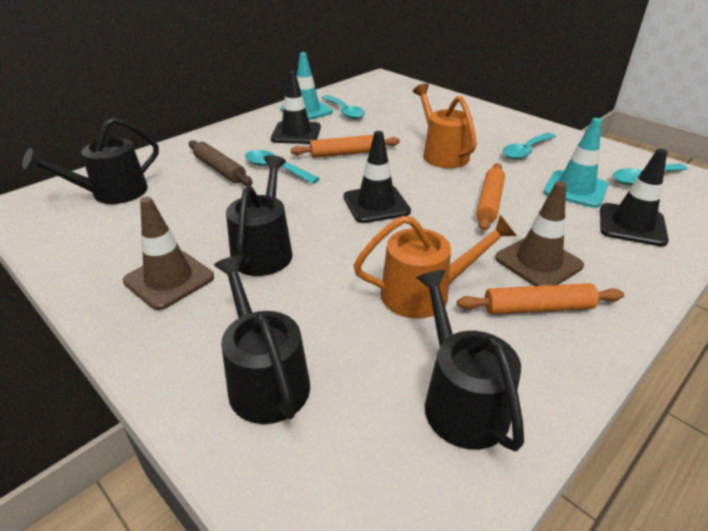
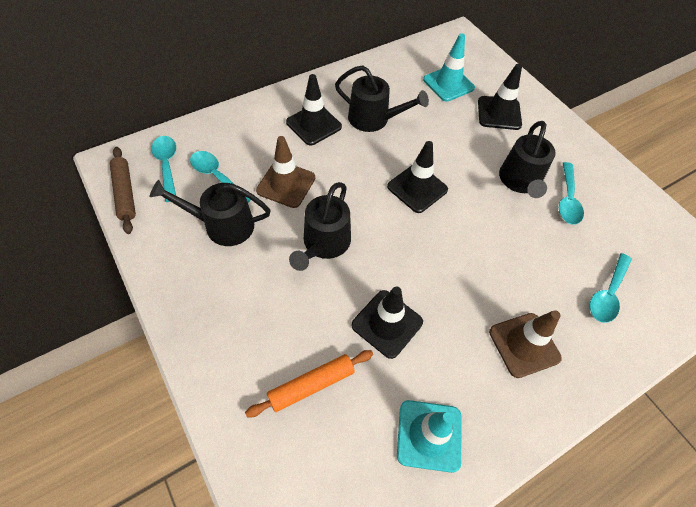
black traffic cone: [271,71,321,144] [343,131,411,223] [600,149,669,246] = 3 -> [286,74,342,145] [351,286,423,359] [387,141,448,213] [478,64,522,130] = 4
orange rolling pin: [290,135,400,158] [457,283,624,315] [476,163,505,231] = 3 -> [245,350,373,417] = 1
orange watering can: [353,215,517,319] [413,83,477,168] = 2 -> none = 0

